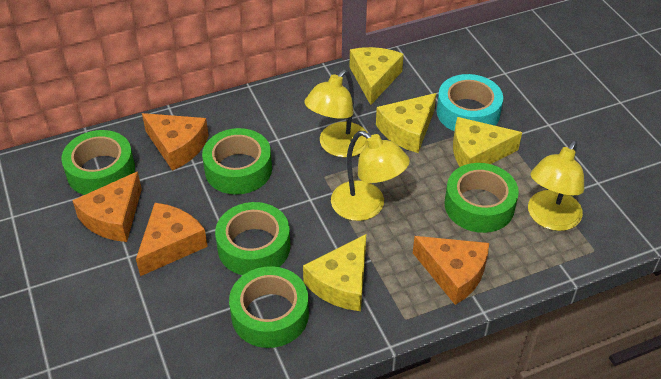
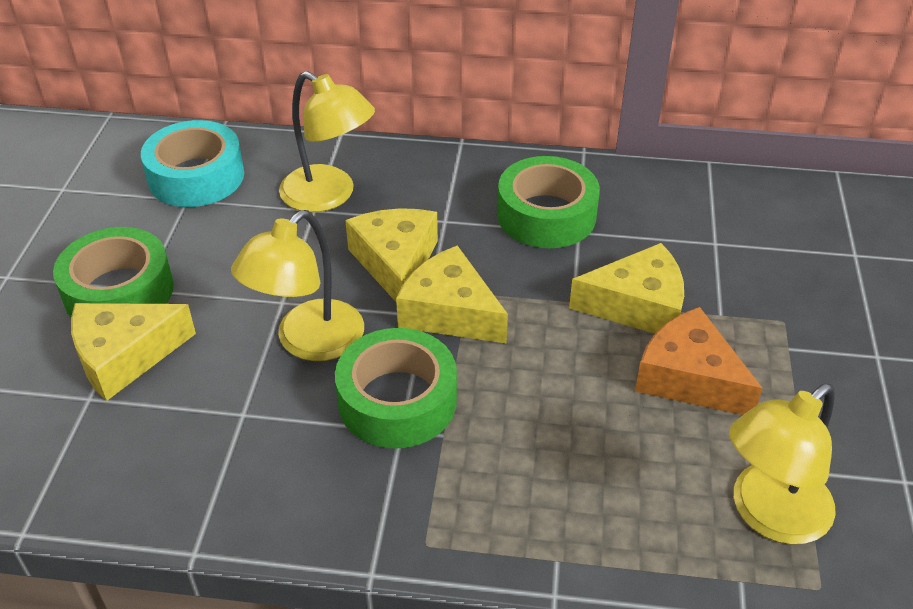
green tape: [61,130,135,195] [202,128,272,195] [215,202,290,275] [229,266,309,348] [445,163,519,233] = 5 -> [53,227,174,317] [335,328,457,449] [497,156,600,248] = 3
orange cheese: [72,171,142,242] [136,203,208,276] [142,113,209,171] [413,236,489,305] = 4 -> [635,307,763,415] = 1

